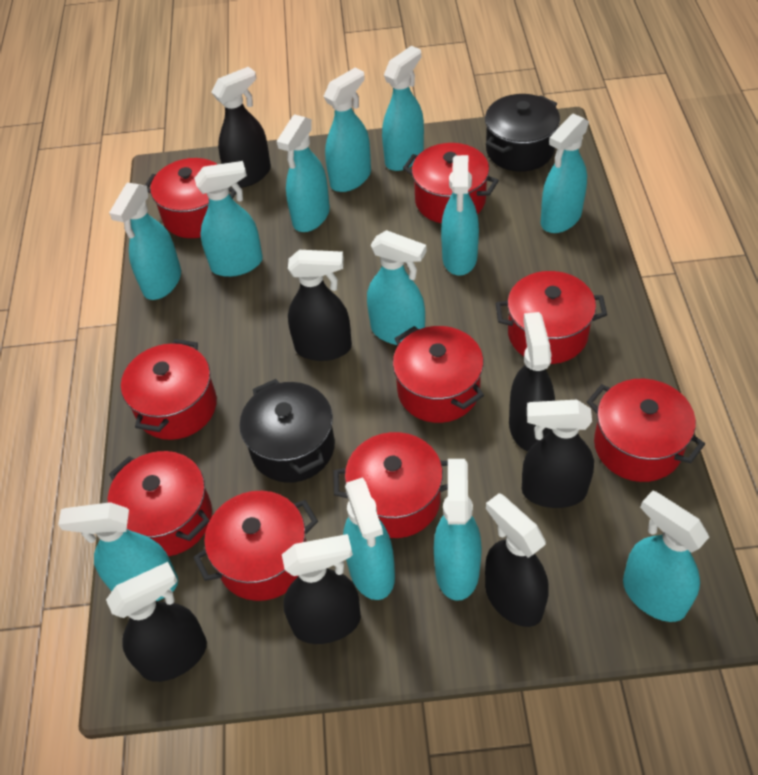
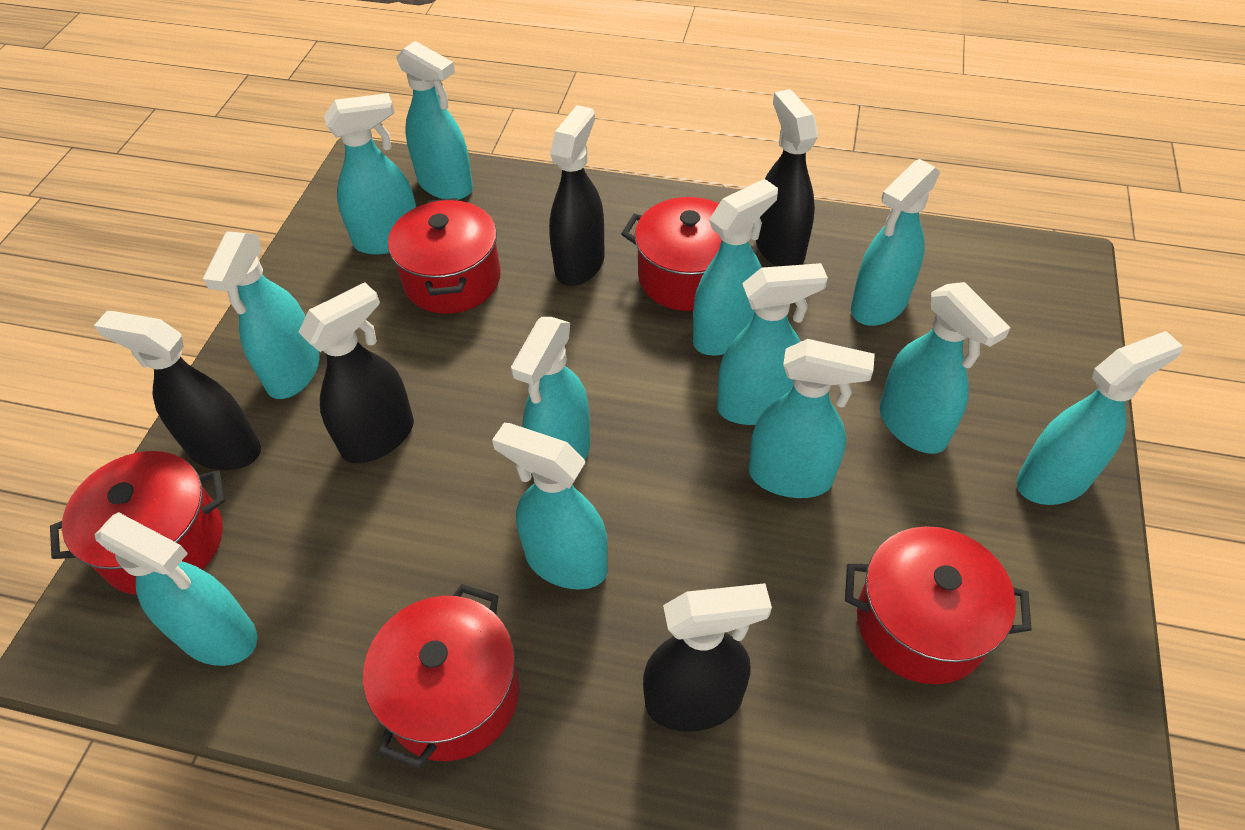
black pot: [239,379,335,483] [485,94,560,172] = 2 -> none = 0
black spray bottle: [106,562,207,682] [212,66,271,188] [282,534,361,644] [288,250,352,361] [485,493,549,627] [509,312,555,451] [522,400,594,508] = 7 -> [94,311,261,470] [299,282,414,463] [549,105,605,286] [643,583,772,732] [756,89,818,267] = 5
red pot: [108,451,212,556] [121,339,217,440] [145,158,236,238] [193,491,318,601] [333,432,448,538] [393,326,484,423] [403,143,499,223] [496,271,607,364] [587,379,705,482] = 9 -> [50,451,225,595] [363,584,519,769] [388,198,501,314] [621,197,758,311] [845,526,1032,684] = 5

